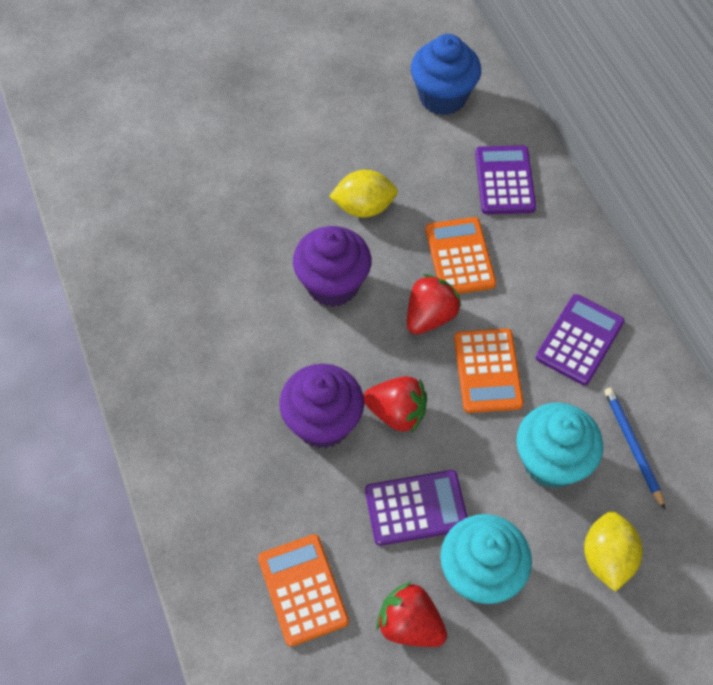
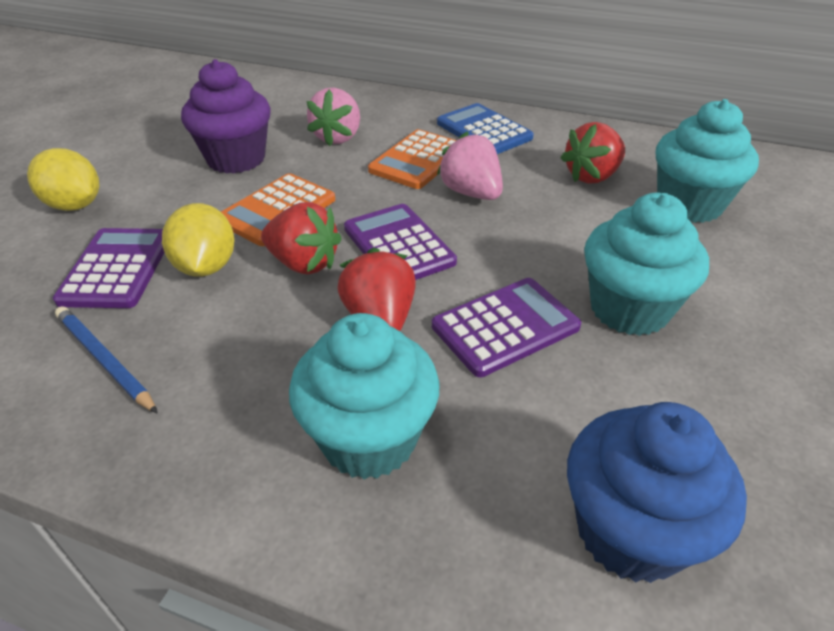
blue calculator: none = 0 -> [437,103,534,154] = 1
orange calculator: [258,534,349,647] [425,217,496,294] [454,328,524,413] = 3 -> [221,173,335,246] [368,129,457,189] = 2
pink strawberry: none = 0 -> [307,88,360,146] [437,131,503,200] = 2
purple cupcake: [279,364,364,448] [293,226,371,307] = 2 -> [181,59,270,174] = 1
turquoise cupcake: [440,514,532,604] [516,402,603,488] = 2 -> [289,313,440,480] [584,192,709,336] [656,99,759,223] = 3

